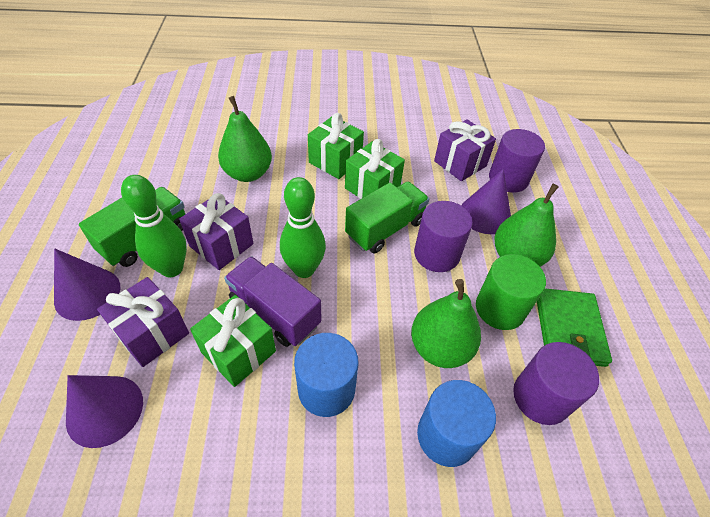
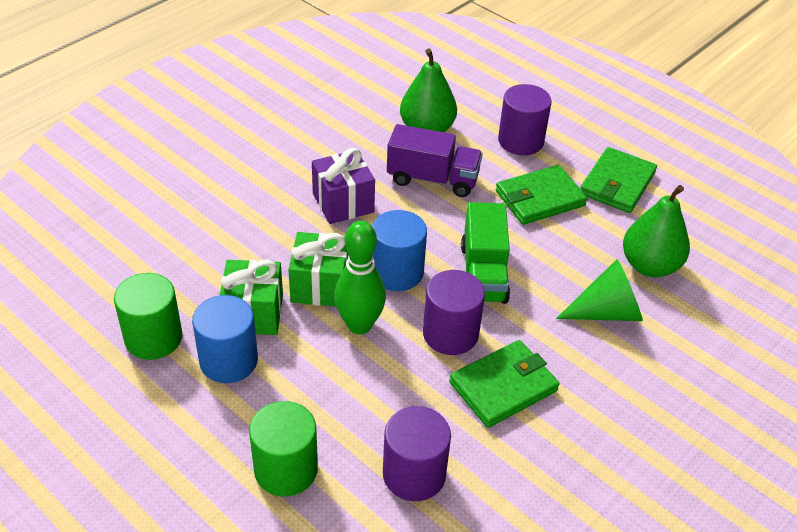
green bowling pin: [121,175,187,277] [280,177,326,278] = 2 -> [334,221,386,334] = 1
green cone: none = 0 -> [556,259,643,321] = 1
green cylinder: [476,254,546,330] = 1 -> [114,273,183,360] [249,401,318,496] = 2
green gift: [190,295,276,387] [308,113,364,179] [345,139,405,199] = 3 -> [219,260,283,335] [288,232,349,307] = 2
green pear: [218,96,272,182] [411,279,481,368] [494,184,559,267] = 3 -> [400,48,457,132] [623,185,690,277] = 2
green truck: [79,187,185,267] [345,182,429,253] = 2 -> [461,202,510,304] = 1
green wallet: [537,288,612,367] = 1 -> [449,340,560,428] [496,165,587,225] [580,147,657,213] = 3
purple cone: [54,248,120,321] [66,375,143,448] [461,169,511,234] = 3 -> none = 0
purple gift: [97,277,189,367] [179,193,254,270] [434,119,496,181] = 3 -> [312,148,375,224] = 1

